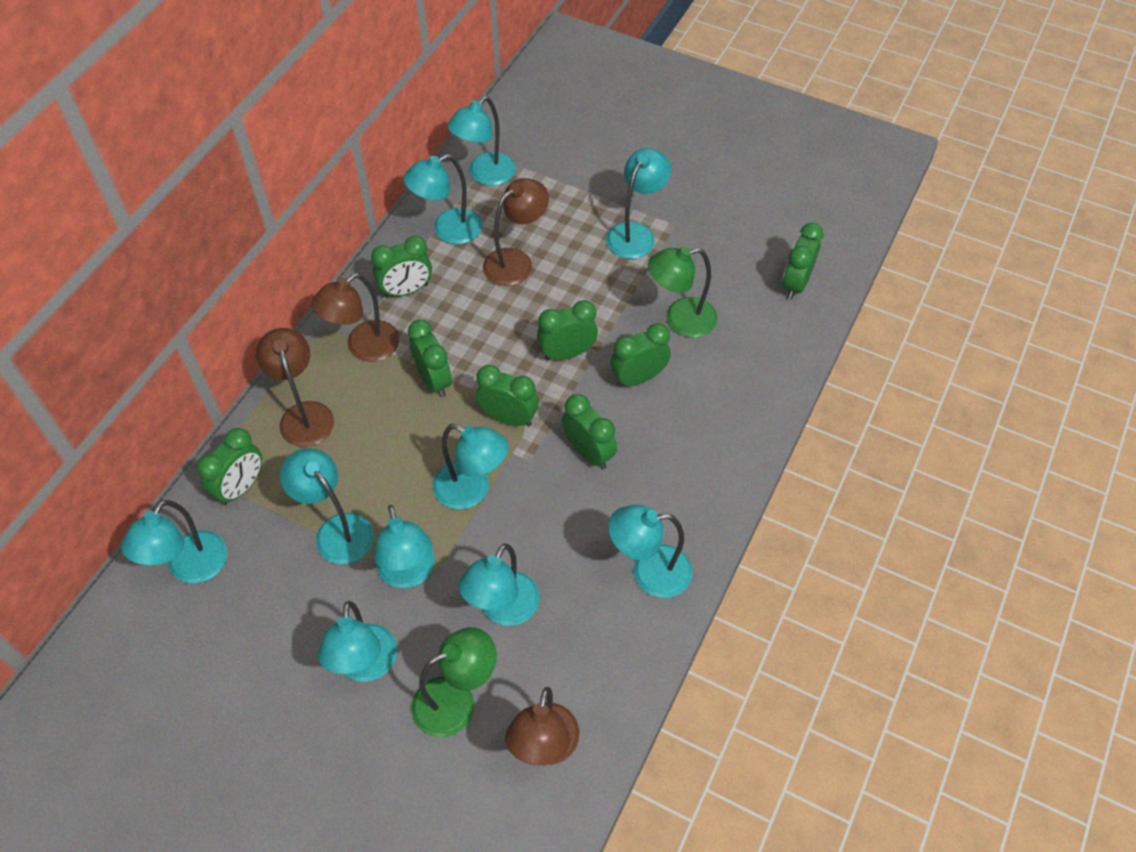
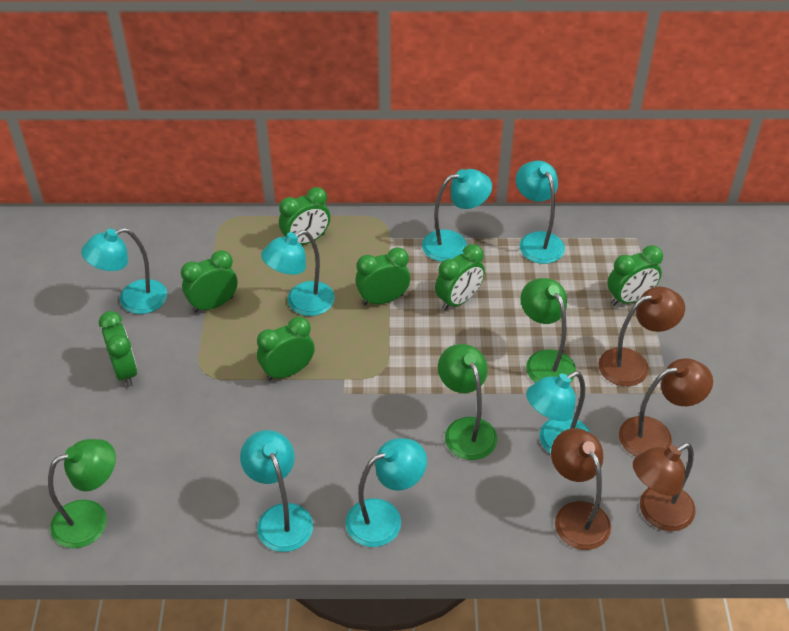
green clock: [197,428,262,506] [371,236,432,298] [408,319,452,397] [476,365,539,427] [537,300,598,361] [562,394,617,469] [610,323,671,388] [782,223,824,299] = 8 -> [99,311,137,387] [181,250,237,313] [257,317,315,381] [279,187,330,245] [355,247,410,305] [435,244,485,310] [607,245,663,306] = 7
green lamp: [411,627,497,737] [648,246,718,338] = 2 -> [48,439,116,548] [438,344,497,460] [521,278,576,383] = 3
turquoise lamp: [121,500,228,583] [280,448,374,564] [318,601,397,682] [374,505,435,588] [403,154,482,244] [433,424,508,510] [447,96,516,186] [458,544,540,626] [606,148,671,259] [608,505,692,598] = 10 -> [81,228,167,314] [240,430,313,552] [261,230,335,316] [346,438,427,547] [422,169,492,262] [516,161,565,264] [526,371,591,454] = 7

